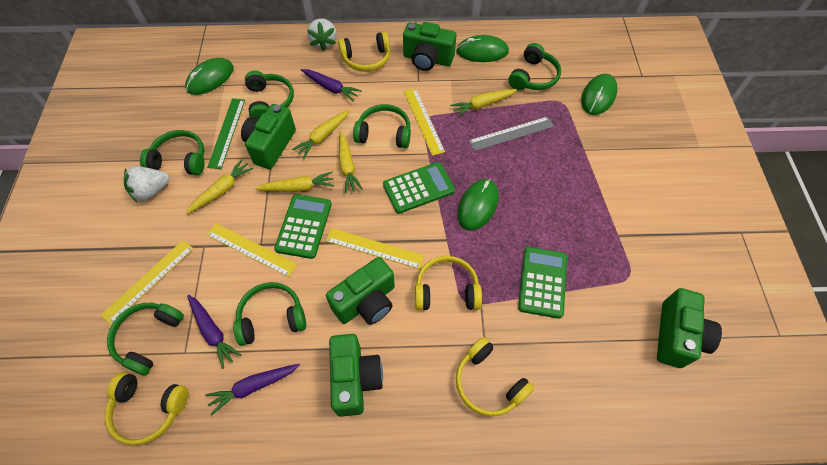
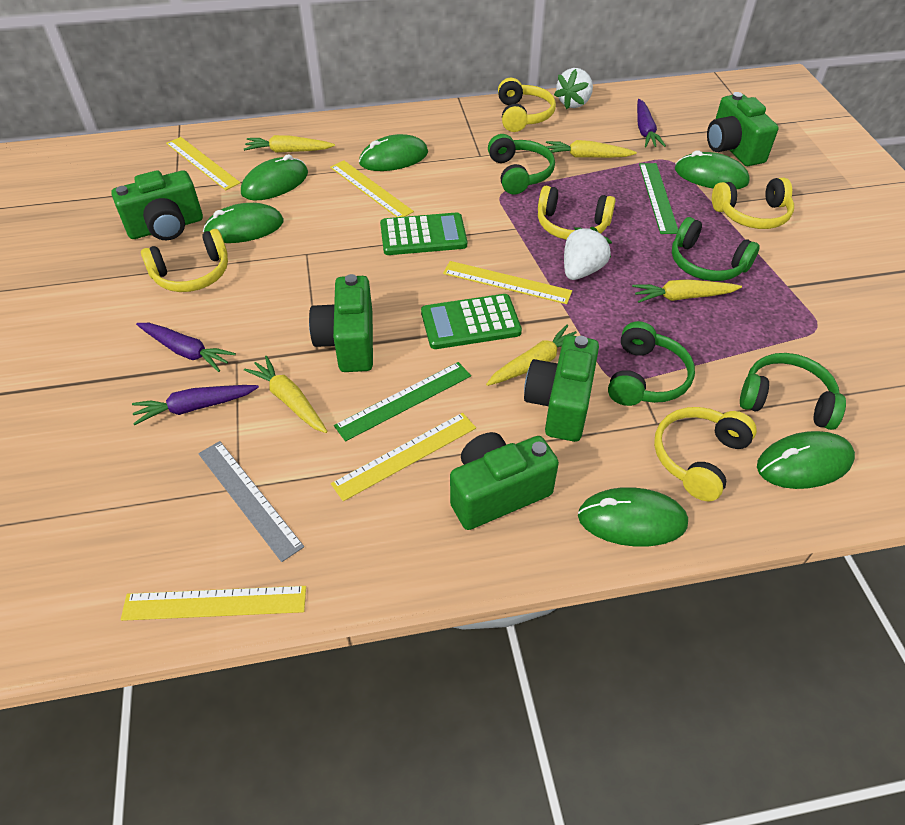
green calculator: [274,194,332,259] [383,162,455,214] [518,247,567,319] = 3 -> [380,212,467,255] [421,294,522,349] = 2
green headphones: [107,303,184,376] [140,130,205,175] [233,282,306,346] [245,71,294,119] [353,104,411,148] [508,43,561,90] = 6 -> [488,134,555,194] [608,321,695,406] [672,217,760,281] [740,353,846,430] = 4
green mouse: [185,58,234,95] [456,35,509,62] [458,179,499,231] [581,74,618,115] = 4 -> [203,203,284,243] [241,154,308,201] [359,134,428,171] [578,487,688,547] [675,150,749,190] [757,431,855,489] = 6
green ruler: [207,99,245,169] = 1 -> [334,362,471,441] [639,163,678,234] = 2
yellow headphones: [105,372,189,446] [338,31,390,72] [415,256,482,310] [456,337,534,416] = 4 -> [141,229,228,292] [498,78,556,132] [538,186,615,240] [654,407,757,502] [712,177,794,229] = 5
yellow ruler: [101,240,194,325] [207,223,297,277] [326,228,425,269] [404,88,445,156] = 4 -> [121,586,306,621] [166,137,241,190] [330,161,414,217] [331,413,476,501] [443,261,572,304] = 5

